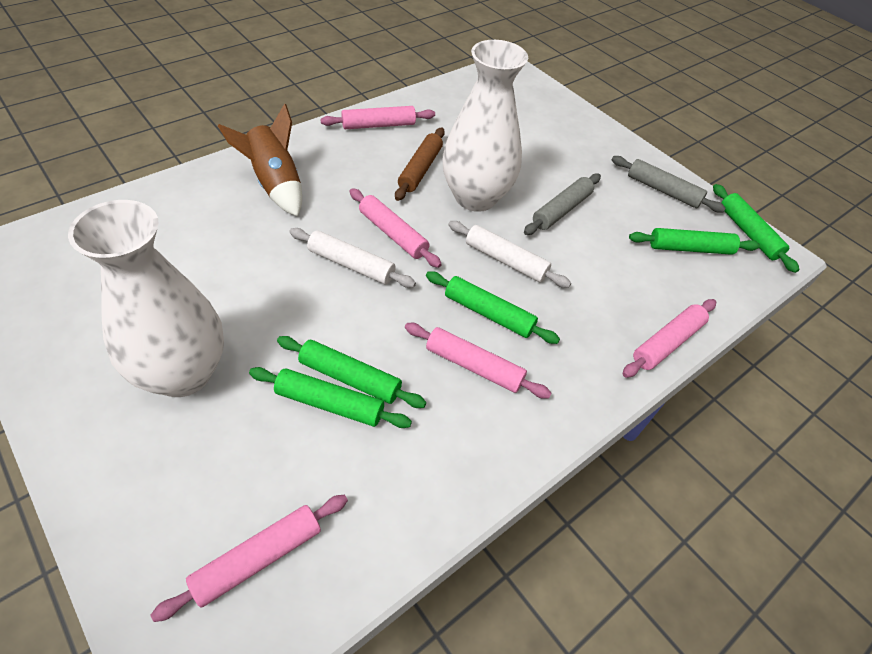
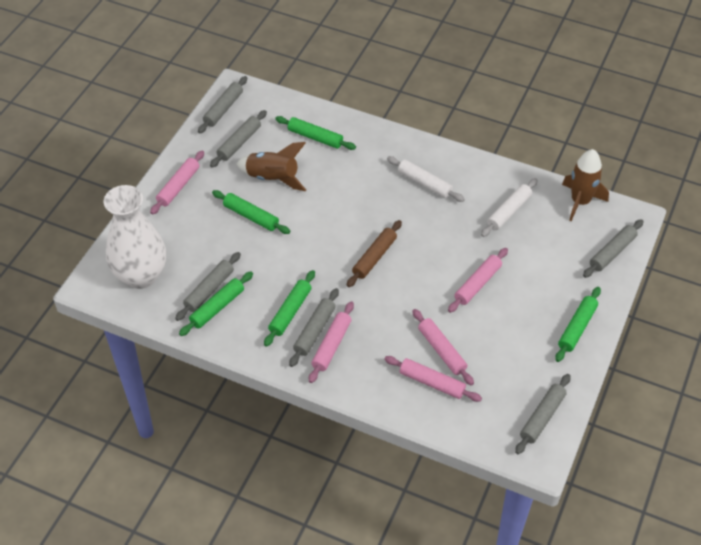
brown rocket: [218,104,302,217] = 1 -> [236,142,306,191] [562,149,609,221] = 2
grey rolling pin: [524,173,601,235] [611,156,726,212] = 2 -> [175,252,241,321] [198,76,247,133] [210,110,267,167] [289,288,339,367] [515,374,571,454] [583,219,644,278] = 6
white vase: [68,200,224,397] [443,40,528,212] = 2 -> [104,185,166,289] = 1

